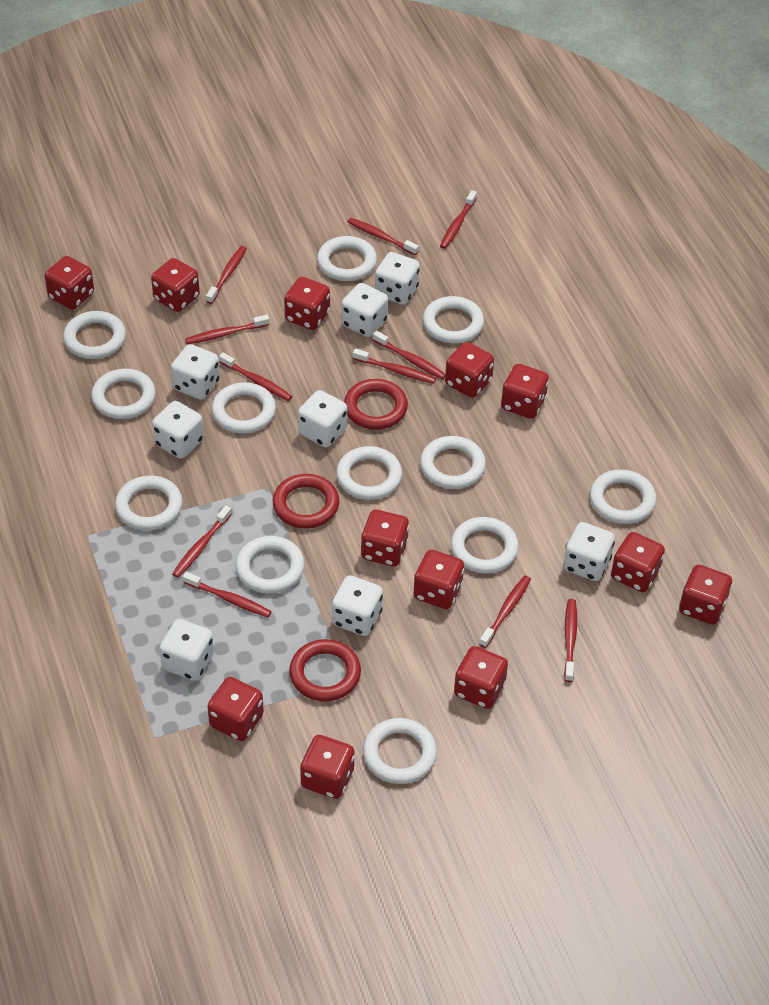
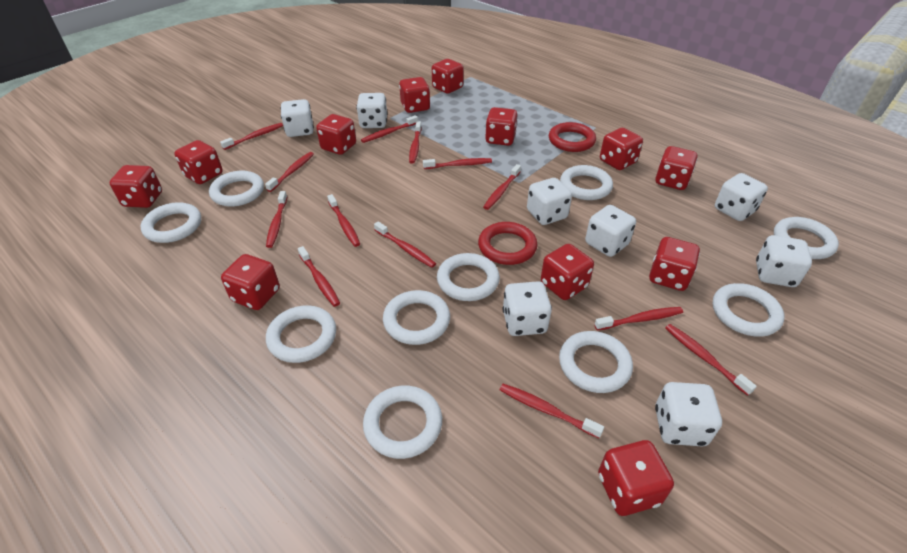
red ring: [273,474,339,529] [289,639,361,702] [344,379,408,430] = 3 -> [478,222,537,265] [549,122,596,152] = 2
red toothbrush: [172,506,232,578] [183,572,272,617] [185,315,269,344] [206,246,247,304] [219,353,292,401] [347,218,419,255] [353,349,436,384] [373,331,445,379] [440,190,477,249] [479,575,531,648] [564,599,577,682] = 11 -> [220,123,283,150] [265,152,314,192] [266,191,287,248] [298,246,340,307] [327,194,360,247] [361,115,418,143] [374,221,436,268] [409,121,422,164] [423,158,492,169] [483,164,521,210] [499,384,604,438] [594,307,683,330] [665,324,757,396] = 13
white ring: [63,311,126,359] [91,369,156,419] [115,475,182,531] [212,382,276,433] [236,536,305,594] [317,236,377,281] [336,446,402,500] [363,718,437,784] [420,436,486,489] [423,296,484,344] [451,517,519,574] [590,469,656,524] = 12 -> [141,202,201,243] [209,171,264,207] [266,305,336,363] [363,386,442,459] [383,290,450,345] [437,253,500,301] [559,331,633,393] [560,165,613,200] [713,283,784,337] [774,217,839,259] = 10

